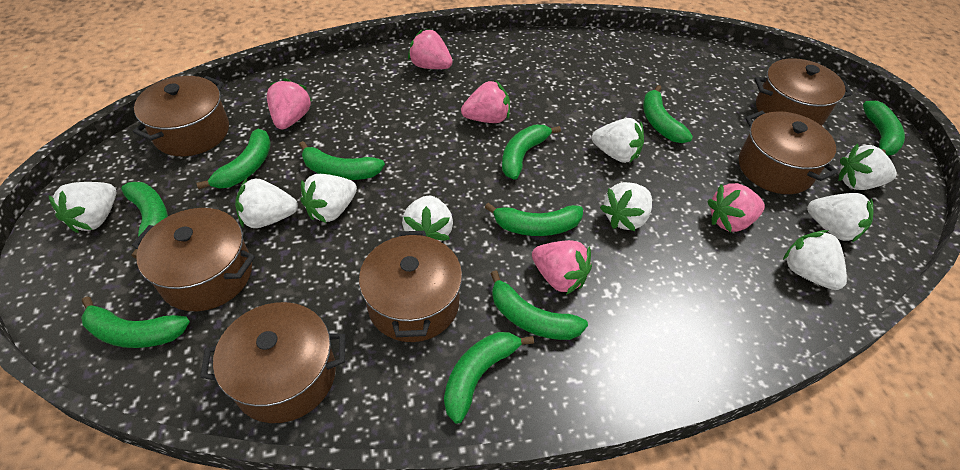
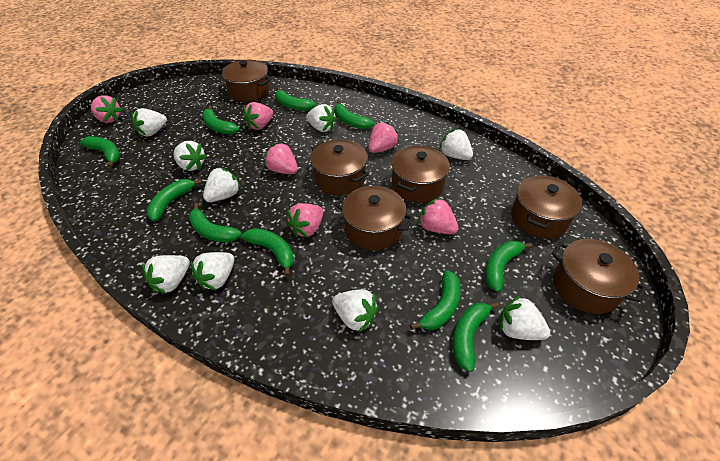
pink strawberry: [267,78,312,129] [408,29,453,69] [461,80,510,123] [532,240,592,295] [708,183,765,232] = 5 -> [91,95,122,123] [243,102,273,130] [264,142,298,174] [286,203,324,237] [368,122,399,153] [418,197,459,234] = 6

